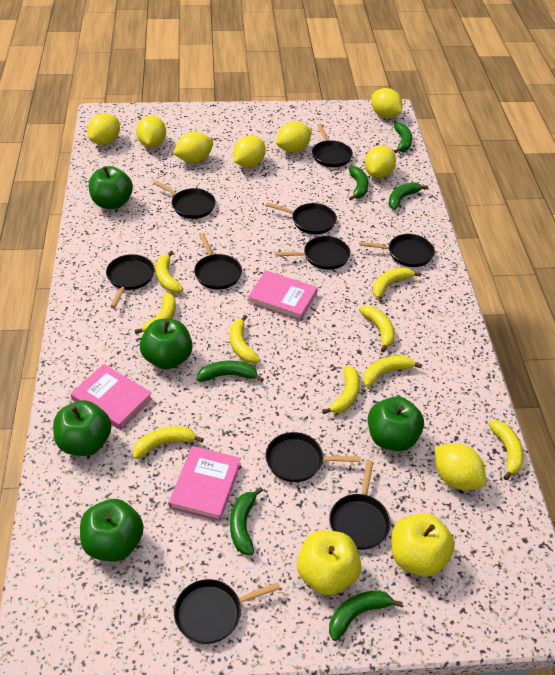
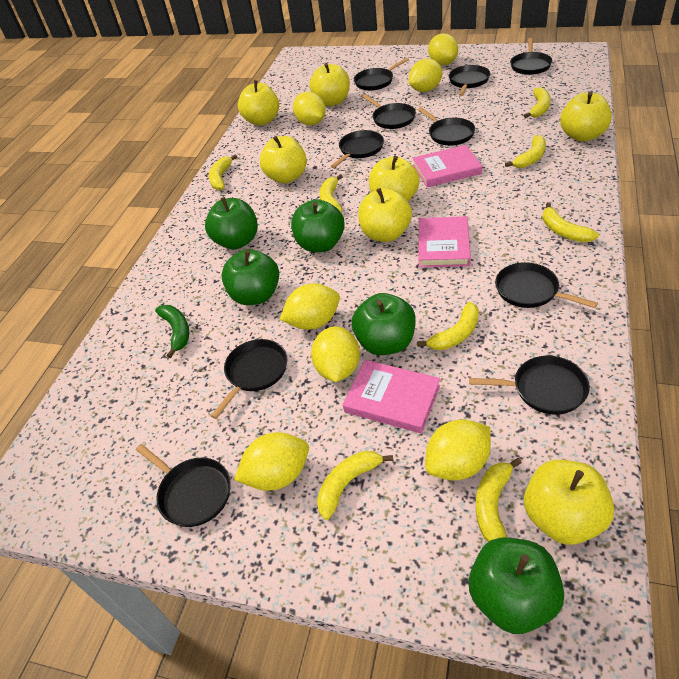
green banana: [197,361,264,382] [230,487,263,555] [329,590,403,641] [348,166,368,200] [388,182,428,210] [394,123,412,153] = 6 -> [155,305,189,358] = 1
yellow apple: [297,530,361,595] [391,513,455,577] = 2 -> [238,80,279,126] [260,136,307,184] [310,63,350,106] [358,188,412,242] [369,156,420,201] [524,460,614,545] [560,92,612,142] = 7
yellow banana: [133,426,204,459] [134,292,176,334] [156,251,183,293] [230,315,260,363] [322,365,360,414] [359,305,395,352] [363,355,422,387] [372,267,421,298] [488,420,524,480] = 9 -> [209,155,237,190] [317,451,393,520] [320,174,343,212] [417,302,479,350] [476,458,522,542] [505,135,546,168] [524,87,551,118] [542,202,599,242] = 8
yellow lemon: [87,113,120,145] [136,115,166,148] [173,132,213,163] [233,135,266,168] [276,122,312,153] [365,145,396,178] [371,88,403,118] [435,443,486,490] = 8 -> [234,432,309,491] [280,284,340,330] [293,92,326,125] [311,326,360,382] [409,59,442,92] [425,419,491,481] [428,33,458,66] = 7

